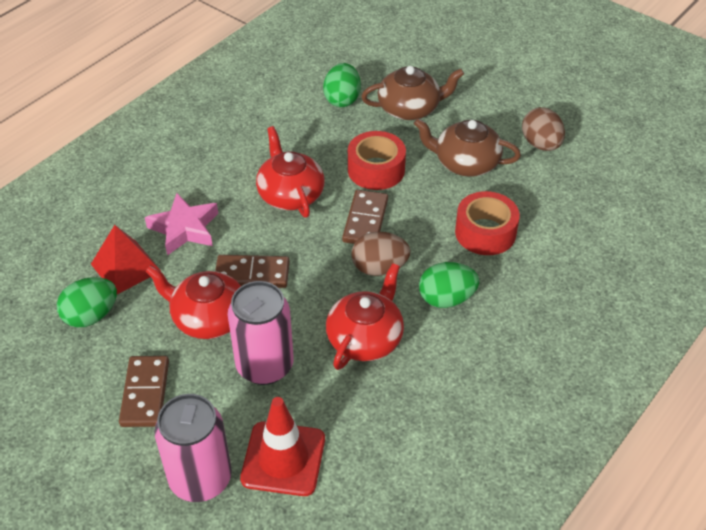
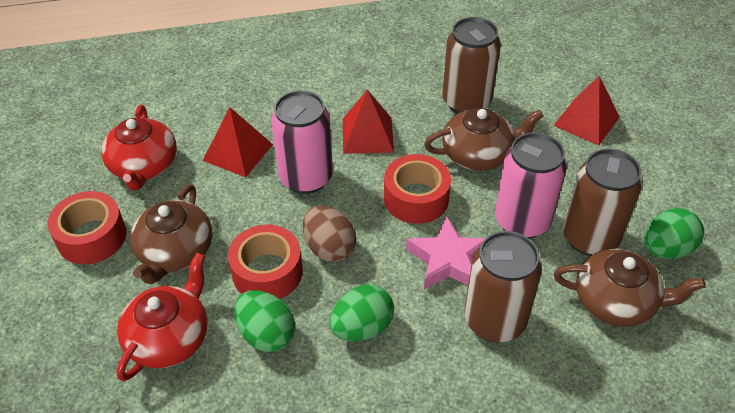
brown can: none = 0 -> [443,17,501,114] [464,231,542,343] [563,149,642,256] = 3
brown domino: [119,356,169,427] [215,255,290,288] [342,190,388,244] = 3 -> none = 0
brown egg: [351,232,410,276] [522,107,565,151] = 2 -> [303,205,356,262] = 1
brown teapot: [361,66,464,120] [414,118,521,177] = 2 -> [130,184,212,284] [424,108,543,171] [554,249,706,327] = 3
red pyramid: [91,225,161,294] = 1 -> [203,107,273,177] [343,90,394,154] [553,76,620,146] = 3
red tape: [348,131,406,190] [455,191,520,255] = 2 -> [48,191,126,264] [228,225,303,299] [384,154,451,224] = 3
red teapot: [145,265,241,339] [256,126,325,218] [326,263,404,370] = 3 -> [101,105,177,191] [117,253,208,381] = 2
red traffic cone: [240,397,325,496] = 1 -> none = 0

